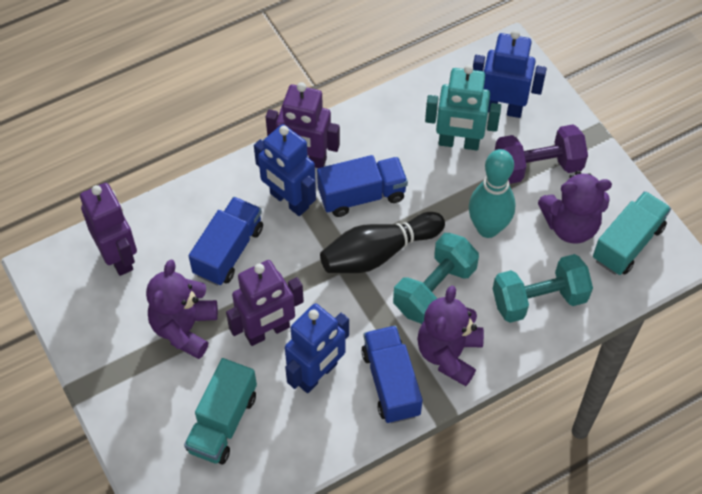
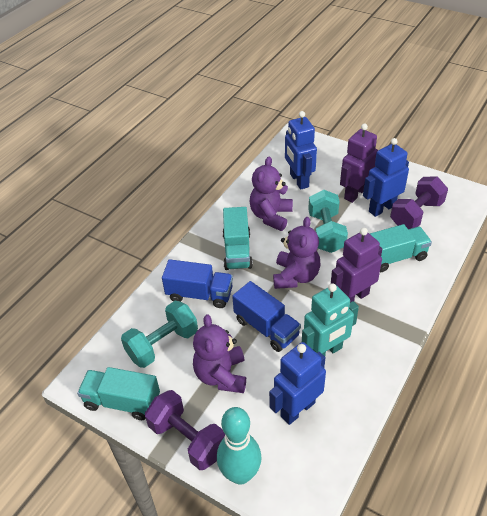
black bowling pin: [320,212,445,273] = 1 -> none = 0
blue truck: [189,197,263,286] [317,155,408,217] [361,325,423,423] = 3 -> [162,259,233,308] [232,281,301,352] = 2
purple dumbbell: [495,125,588,184] = 1 -> [145,390,225,470] [390,177,448,229] = 2
purple robot: [80,183,137,276] [226,260,304,346] [266,82,340,168] = 3 -> [331,228,382,302] [340,123,378,203] = 2
turquoise truck: [184,358,257,464] [593,191,671,275] = 2 -> [77,367,160,420] [223,207,253,270] [370,224,432,272] = 3

